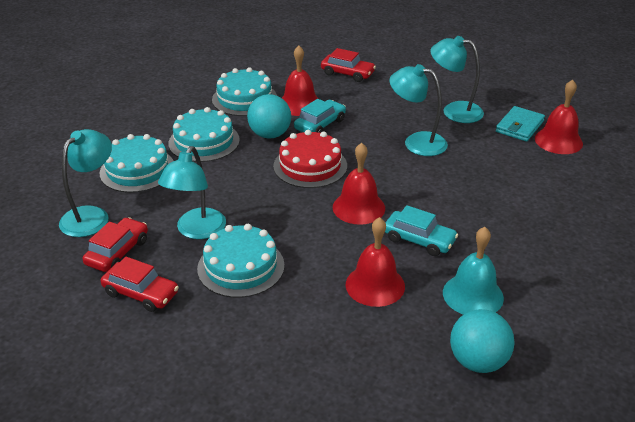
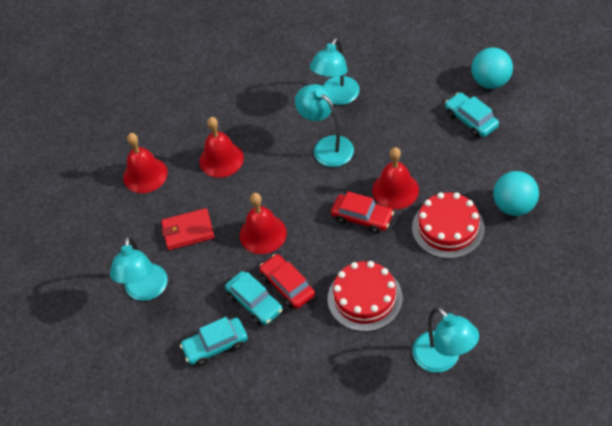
red cake: [273,130,347,188] = 1 -> [328,261,402,332] [412,192,485,259] = 2
red car: [83,217,148,272] [101,257,179,312] [321,48,376,82] = 3 -> [259,254,315,309] [331,191,394,234] = 2
red wallet: none = 0 -> [161,208,215,250] = 1
turquoise bell: [443,227,504,315] = 1 -> none = 0
turquoise cake: [100,134,174,193] [168,107,240,162] [197,224,285,298] [212,67,277,116] = 4 -> none = 0
turquoise car: [294,99,346,133] [385,205,458,256] = 2 -> [180,317,248,366] [225,271,283,325] [445,92,499,137] = 3
turquoise wallet: [496,106,545,142] = 1 -> none = 0

